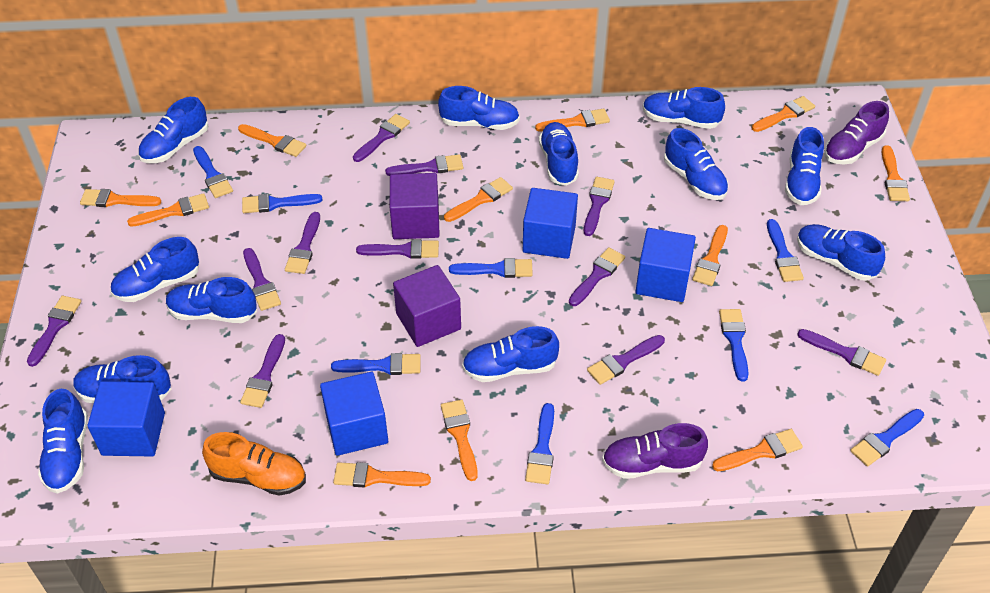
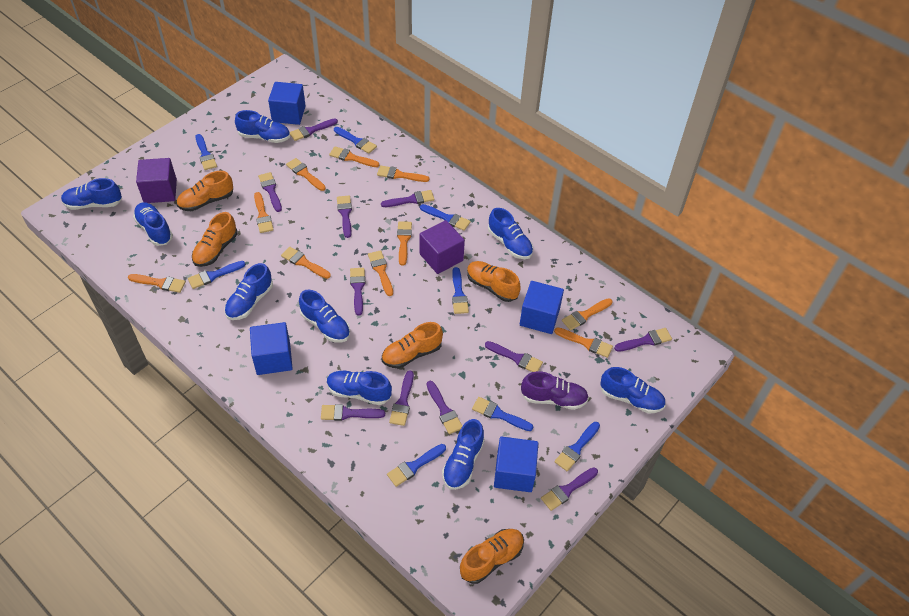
blue shoe: [38,389,88,494] [73,355,171,403] [110,237,199,302] [138,97,209,163] [166,277,257,323] [438,86,520,130] [462,326,559,382] [539,122,579,186] [642,87,725,129] [664,128,729,200] [785,127,824,205] [797,224,885,280] = 12 -> [61,178,122,210] [133,202,173,246] [224,263,273,320] [235,110,290,143] [299,289,350,342] [327,371,392,405] [442,419,485,490] [488,208,533,259] [600,367,666,413] = 9
orange brush: [80,189,161,207] [127,193,209,227] [238,124,307,157] [333,462,431,487] [441,400,478,481] [444,177,513,222] [535,109,610,131] [692,225,728,286] [712,429,803,471] [752,96,815,132] [882,145,910,201] = 11 -> [128,274,186,293] [254,192,274,233] [281,247,331,279] [286,158,326,191] [329,146,379,167] [368,250,393,296] [377,166,429,182] [397,221,412,266] [554,327,613,358] [562,298,612,330] = 10
orange shoe: [202,432,306,496] = 1 -> [176,171,233,211] [192,212,237,267] [382,322,443,368] [460,529,524,584] [467,261,520,302] = 5
purple shoe: [602,423,708,479] [824,101,889,164] = 2 -> [521,371,589,410] = 1

